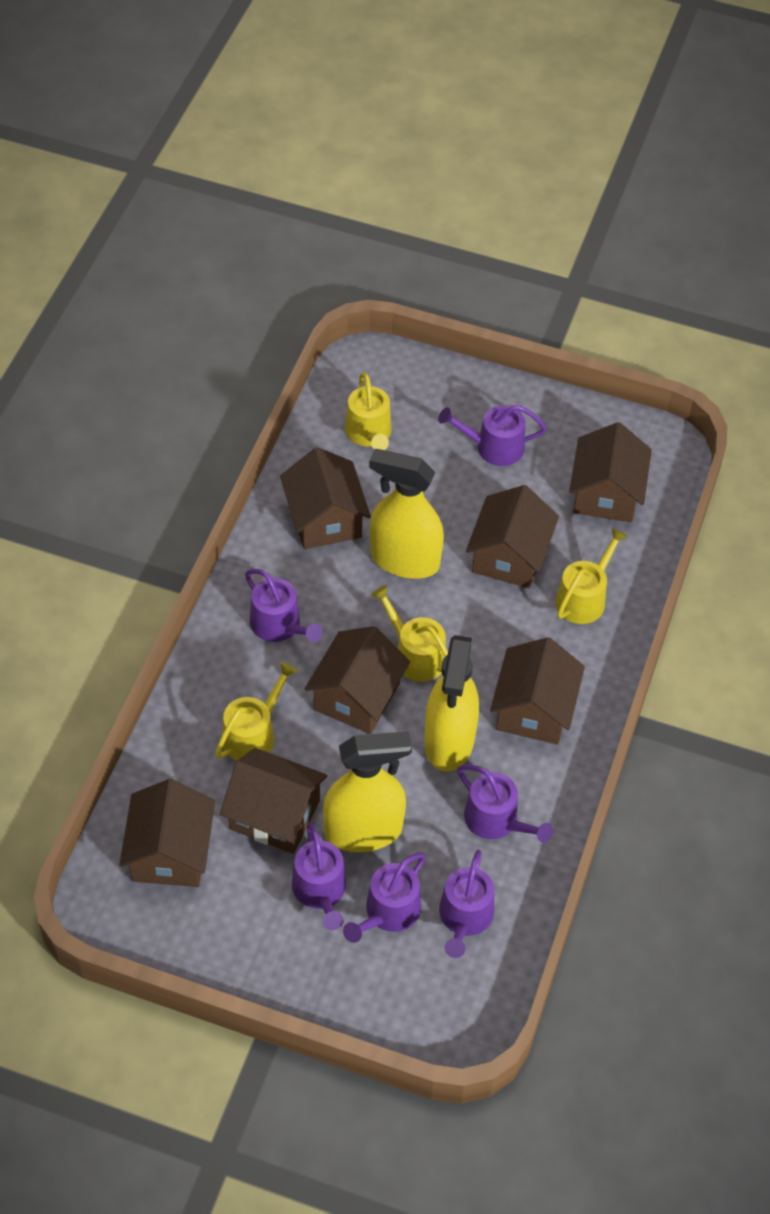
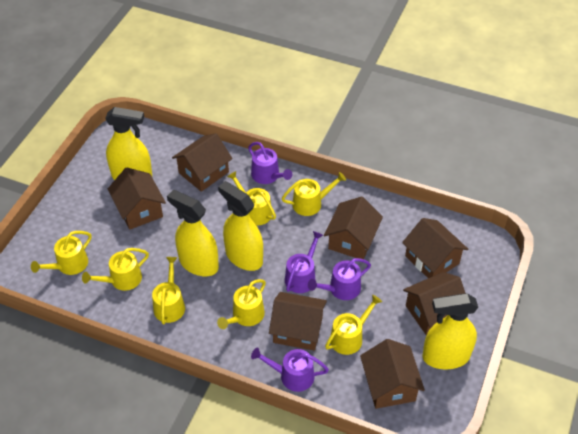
purple watering can: [245,569,323,642] [292,823,346,930] [343,853,426,943] [438,405,547,466] [439,850,494,958] [457,765,553,843] = 6 -> [248,142,292,184] [251,348,329,392] [285,231,323,293] [308,258,371,300] = 4
yellow spray bottle: [323,731,412,852] [369,449,444,579] [424,635,479,772] = 3 -> [105,107,152,180] [167,190,219,276] [218,181,263,271] [423,293,478,369] = 4
yellow watering can: [215,662,298,761] [345,372,392,450] [371,585,448,682] [555,528,628,624] = 4 -> [31,231,92,275] [82,248,149,291] [152,257,185,324] [217,279,266,329] [227,171,276,226] [282,172,346,216] [325,295,382,355] = 7

